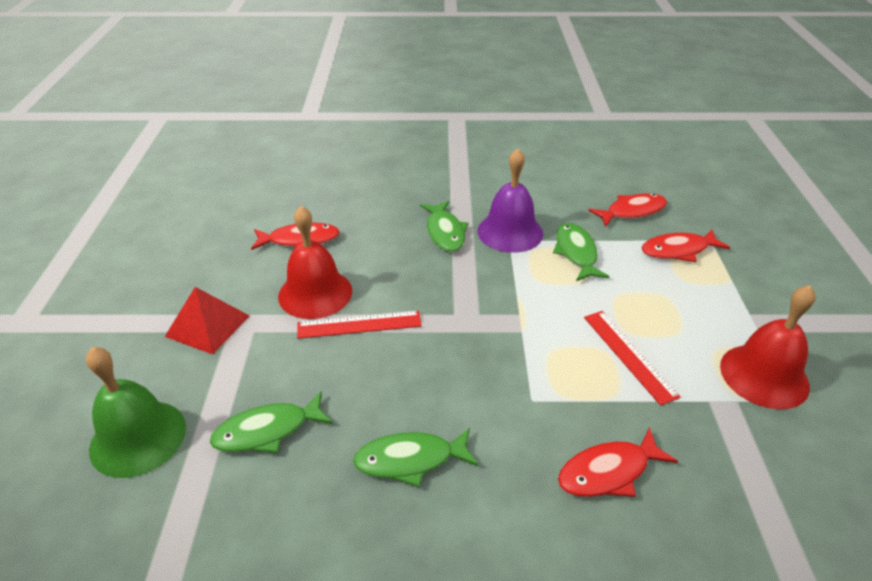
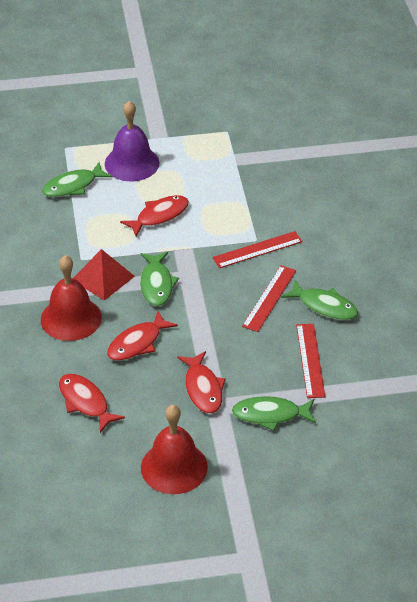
green bell: [86,347,186,478] = 1 -> none = 0
red ruler: [297,311,422,339] [584,311,681,406] = 2 -> [213,231,302,268] [242,265,296,332] [296,324,325,398] = 3

